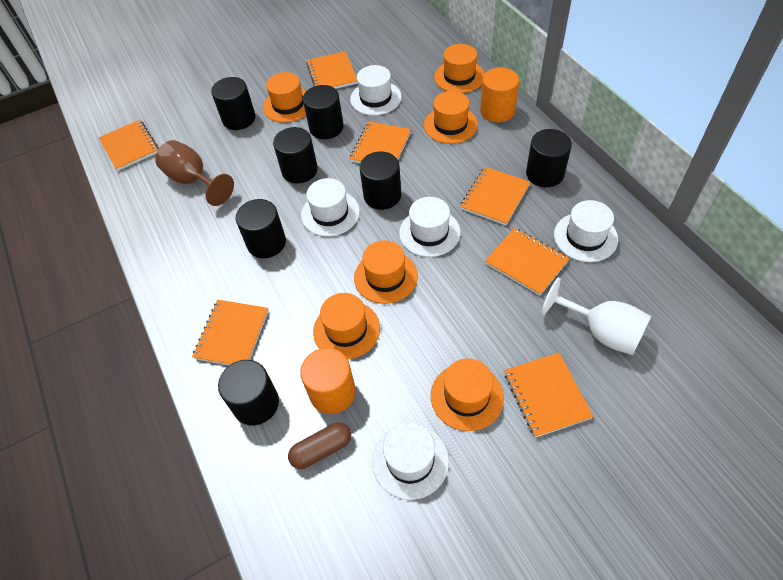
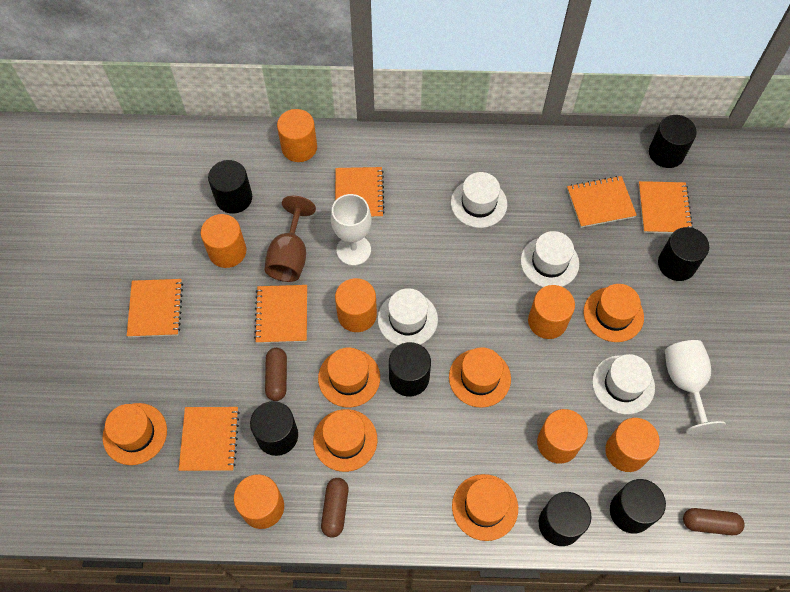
brown capsule: [288,422,351,469] = 1 -> [265,348,287,401] [321,478,348,538] [683,508,745,535] = 3
orange cylinder: [300,348,356,414] [480,67,519,122] = 2 -> [201,214,246,268] [234,474,284,529] [277,109,317,162] [335,278,377,332] [528,285,575,339] [537,409,588,464] [605,418,660,472] = 7
orange notebook: [99,120,159,171] [192,300,269,365] [306,51,358,89] [350,121,411,163] [460,167,530,226] [485,228,570,296] [504,353,594,438] = 7 -> [127,279,183,337] [179,407,240,471] [254,285,307,343] [335,167,385,218] [567,176,637,228] [638,181,693,233] = 6
white goblet: [541,277,651,355] = 1 -> [331,194,371,266] [665,340,726,434] = 2
white hat: [301,178,360,237] [350,65,401,116] [372,423,449,500] [399,197,460,257] [554,200,618,262] = 5 -> [378,288,438,345] [451,172,507,228] [521,231,579,287] [592,354,655,415] = 4

